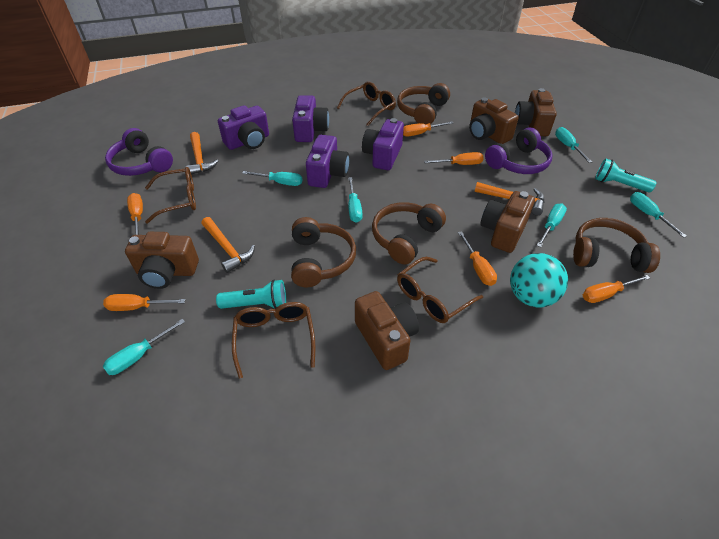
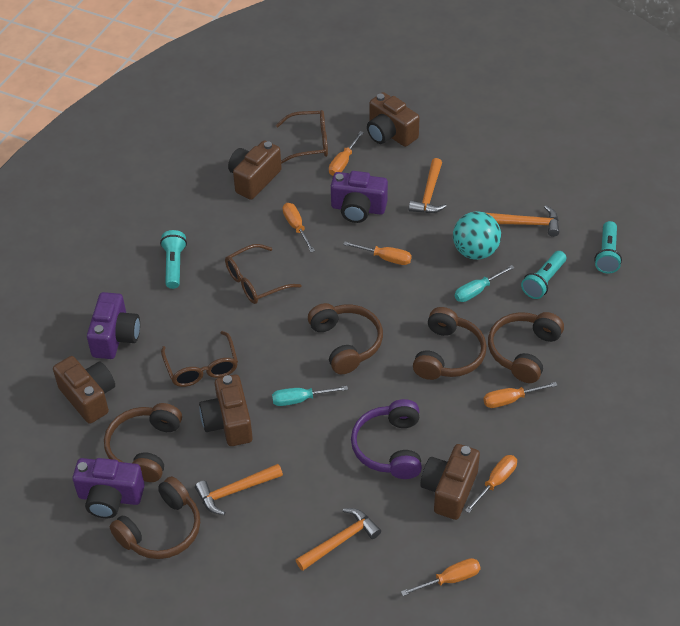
brown glasses: [145,167,196,223] [232,302,315,379] [337,81,396,126] [397,257,483,323] = 4 -> [161,331,238,387] [225,244,301,304] [276,110,328,164] = 3
brown headphones: [291,217,356,287] [372,202,446,265] [397,83,450,124] [573,218,660,273] = 4 -> [104,403,182,482] [110,476,200,559] [308,303,383,374] [413,307,487,380] [488,312,564,383] = 5
orange hammer: [186,132,219,175] [201,217,255,273] [475,182,545,215] = 3 -> [195,464,283,515] [296,508,381,571] [409,158,447,213] [487,206,559,237] = 4
purple camera: [218,105,269,150] [292,95,329,142] [306,135,349,188] [362,118,404,170] = 4 -> [73,458,145,518] [87,292,140,359] [331,171,388,223] = 3
purple headphones: [105,128,173,176] [485,127,552,174] = 2 -> [351,399,422,479] = 1
turquoise flashlight: [216,280,286,309] [595,159,657,192] = 2 -> [160,230,187,289] [521,251,566,299] [594,221,622,273] = 3
turquoise screwdriver: [103,319,185,375] [242,171,302,186] [348,177,363,223] [537,203,567,247] [555,127,592,163] [630,192,687,238] = 6 -> [272,386,348,406] [455,265,515,302] = 2

